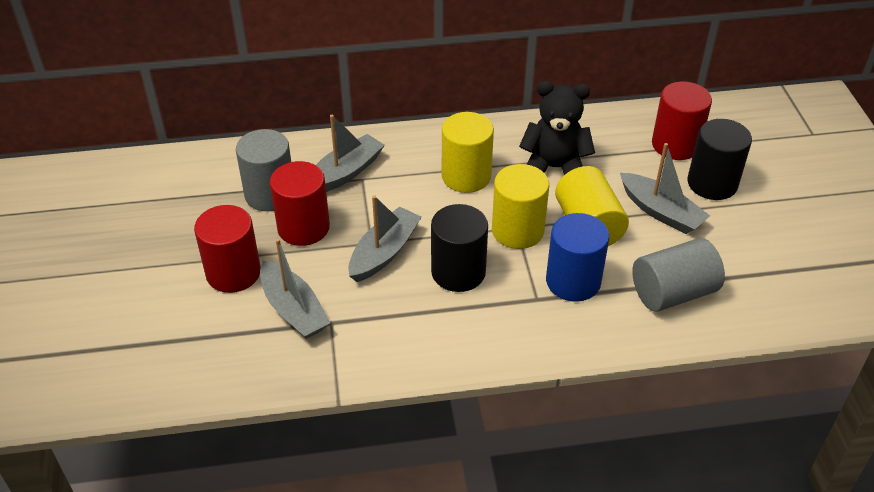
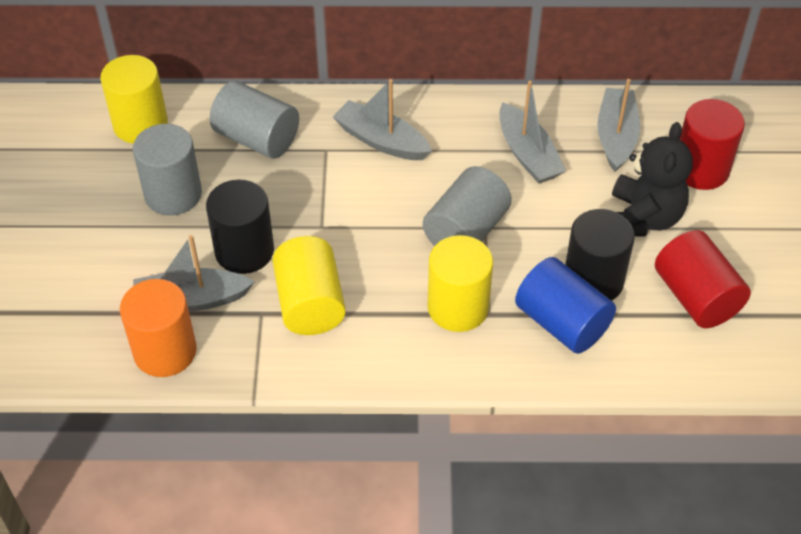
grey cylinder: [236,129,291,211] [632,238,725,312] = 2 -> [133,124,202,216] [210,81,299,159] [423,166,512,246] = 3
orange cylinder: none = 0 -> [120,279,196,377] = 1
red cylinder: [194,205,261,293] [270,161,330,246] [652,82,712,160] = 3 -> [655,230,751,328] [679,99,745,190] = 2

